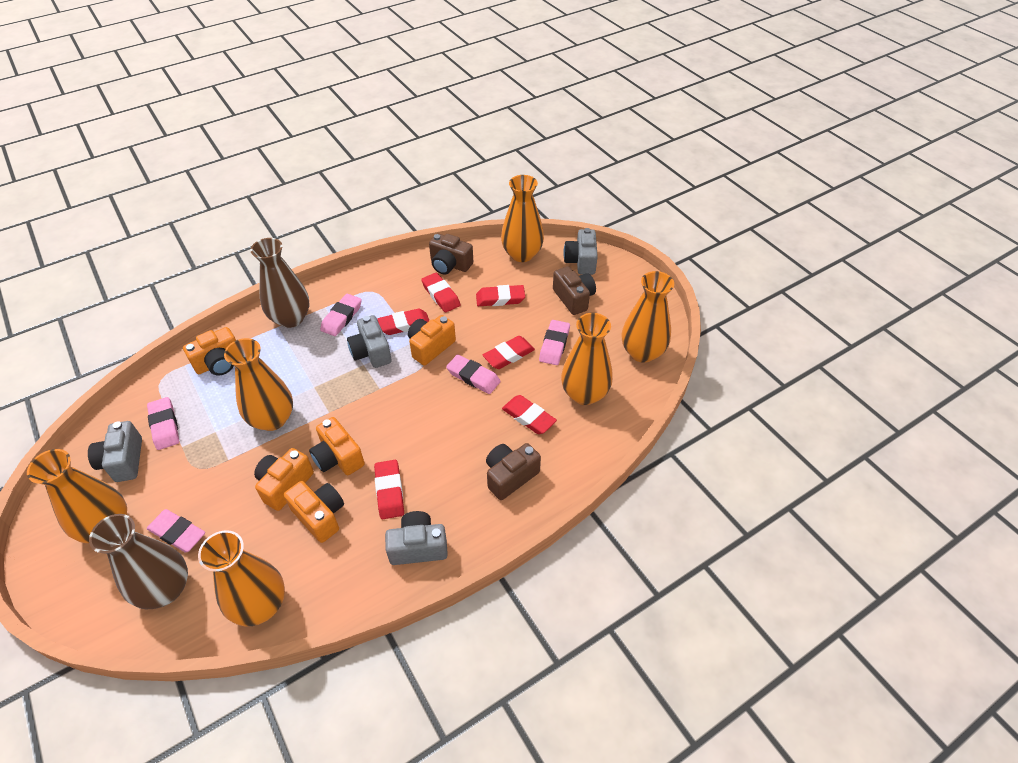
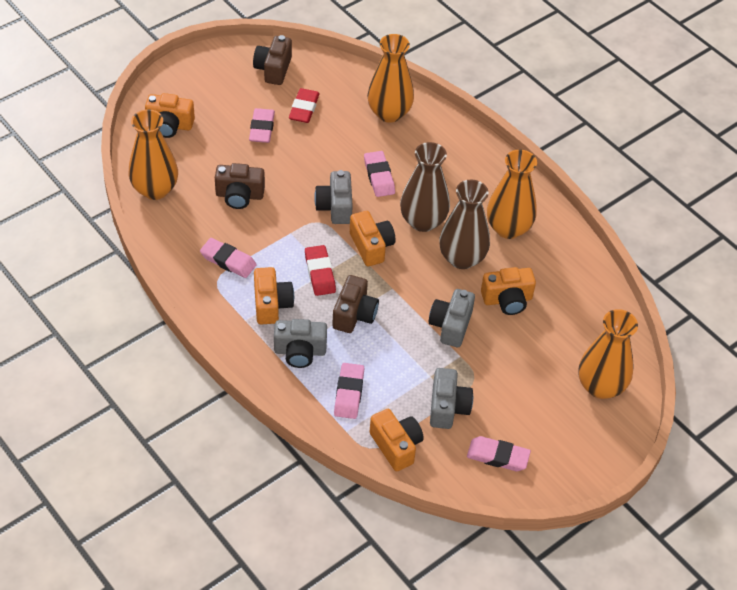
orange vase: [27,449,127,543] [198,530,285,627] [224,338,293,431] [501,175,544,262] [561,313,613,405] [621,271,674,363] = 6 -> [129,109,178,200] [367,34,414,123] [487,150,537,239] [578,309,638,399] = 4
red eraser: [374,460,404,519] [377,309,429,335] [421,273,461,313] [476,285,525,306] [483,336,535,369] [502,395,557,434] = 6 -> [289,88,320,123] [305,245,336,296] = 2

